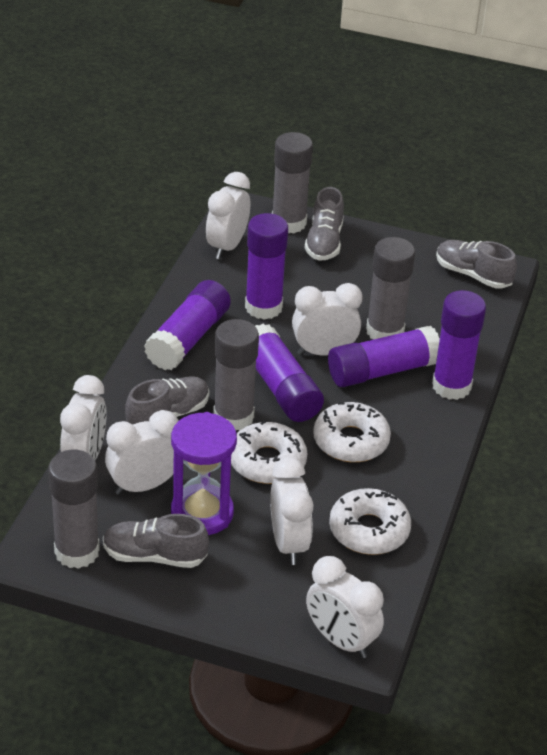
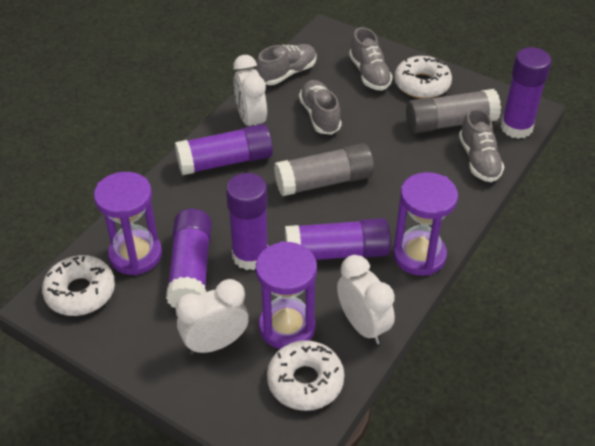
grey glue stick: [48,450,100,569] [213,319,259,430] [272,132,313,233] [366,237,415,339] = 4 -> [274,143,374,196] [406,89,501,133] = 2
purple hourglass: [171,412,237,535] = 1 -> [94,172,162,275] [256,241,317,349] [393,172,458,276] = 3
white clock: [60,375,107,460] [105,410,179,495] [206,172,250,259] [270,457,314,565] [292,283,363,355] [306,556,384,658] = 6 -> [175,279,249,355] [233,55,267,126] [337,255,395,344] = 3

